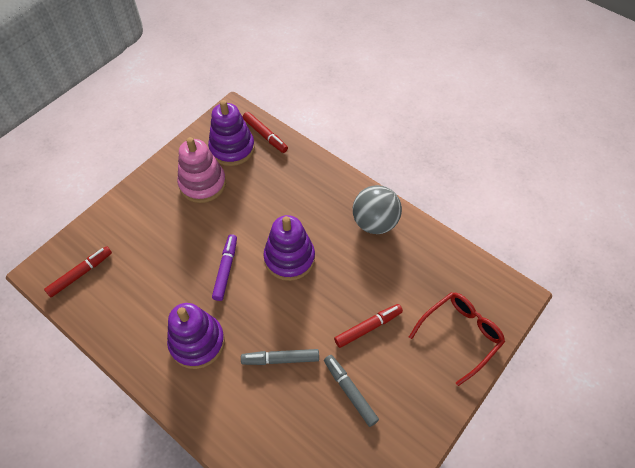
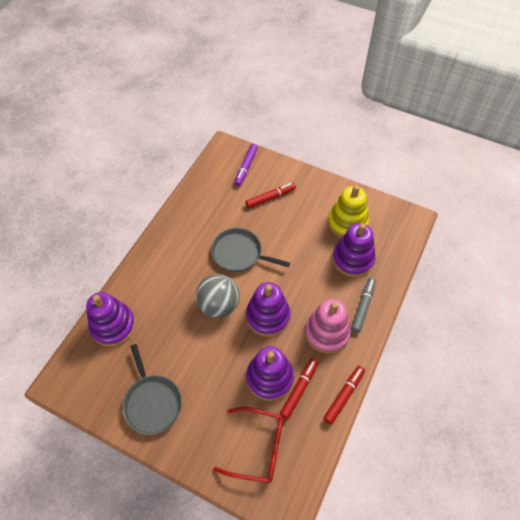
grey marker: [241,349,319,365] [324,355,379,427] = 2 -> [351,278,376,333] = 1
grey pan: none = 0 -> [122,344,182,435] [211,228,290,272] = 2
purple stacking toy: [167,303,225,369] [208,100,255,166] [263,215,315,281] = 3 -> [86,292,136,347] [246,282,291,337] [246,346,294,401] [332,223,376,277] = 4
yellow stacking toy: none = 0 -> [328,185,369,238] = 1

